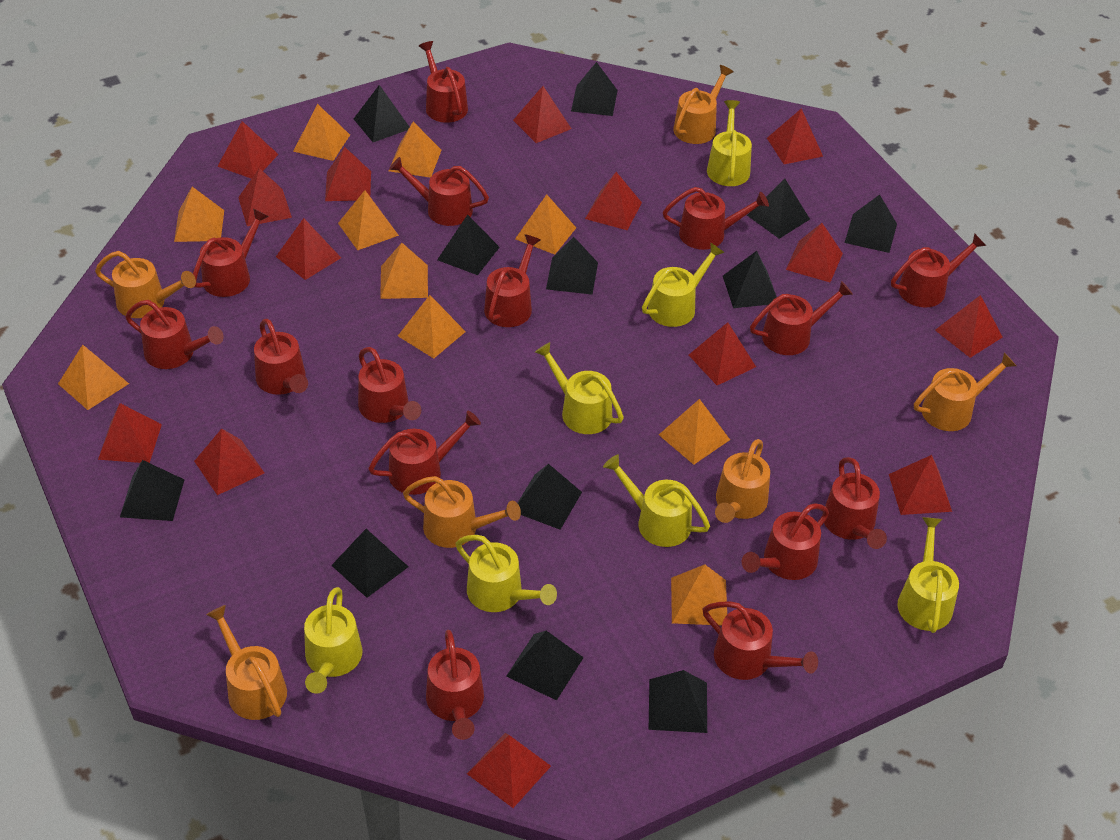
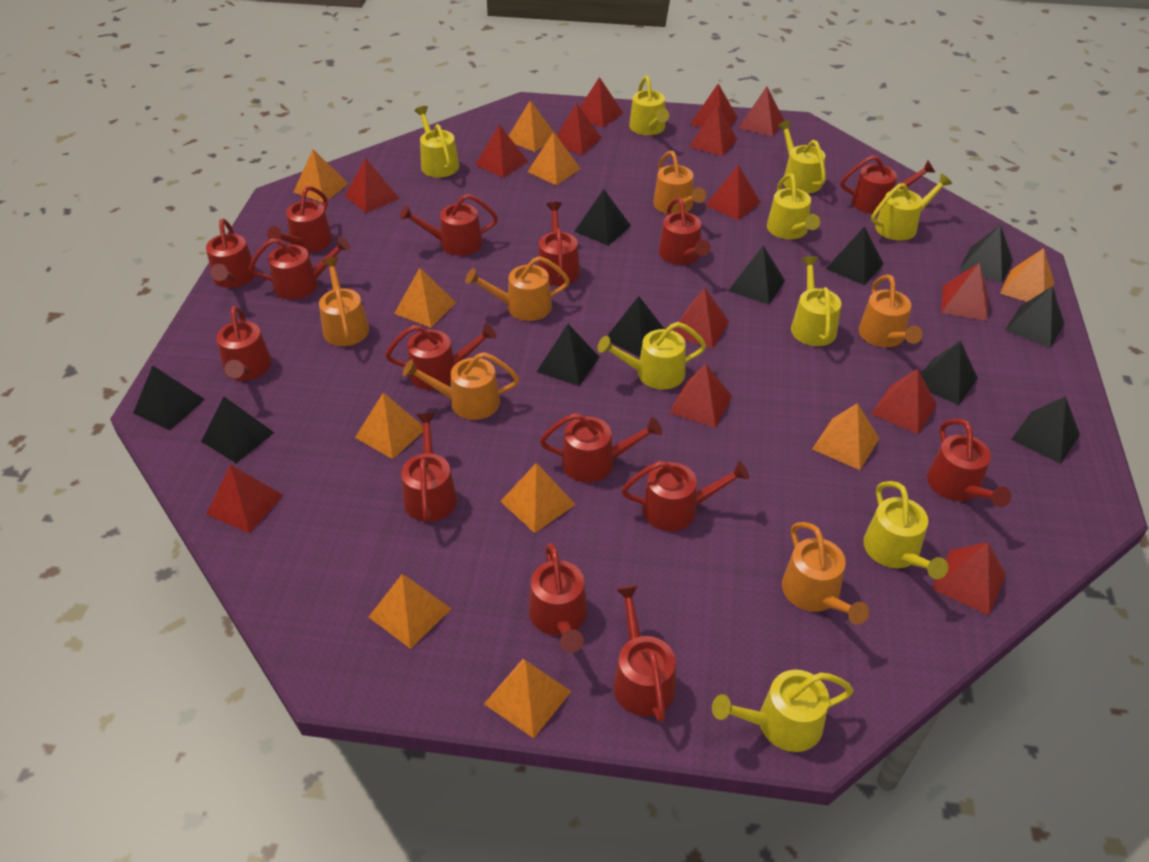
black pyramid: [120,460,184,521] [331,529,409,598] [354,85,409,142] [437,214,500,275] [506,631,584,701] [518,464,582,530] [546,237,598,295] [571,62,618,116] [649,670,707,733] [723,251,777,308] [747,179,810,239] [845,195,897,253] = 12 -> [133,366,205,430] [201,397,274,463] [537,324,599,386] [574,189,631,246] [607,296,664,357] [728,246,785,305] [826,226,884,285] [921,341,978,405] [959,225,1013,283] [1005,287,1064,348] [1011,396,1080,464] = 11
yellow watering can: [304,587,363,694] [456,535,557,612] [535,342,624,434] [603,455,710,547] [642,243,725,327] [707,100,752,186] [897,517,959,633] = 7 -> [414,106,459,177] [597,322,706,390] [629,76,669,135] [712,670,854,752] [767,173,820,239] [777,120,826,194] [791,256,841,346] [863,481,948,579] [871,174,952,241] = 9

